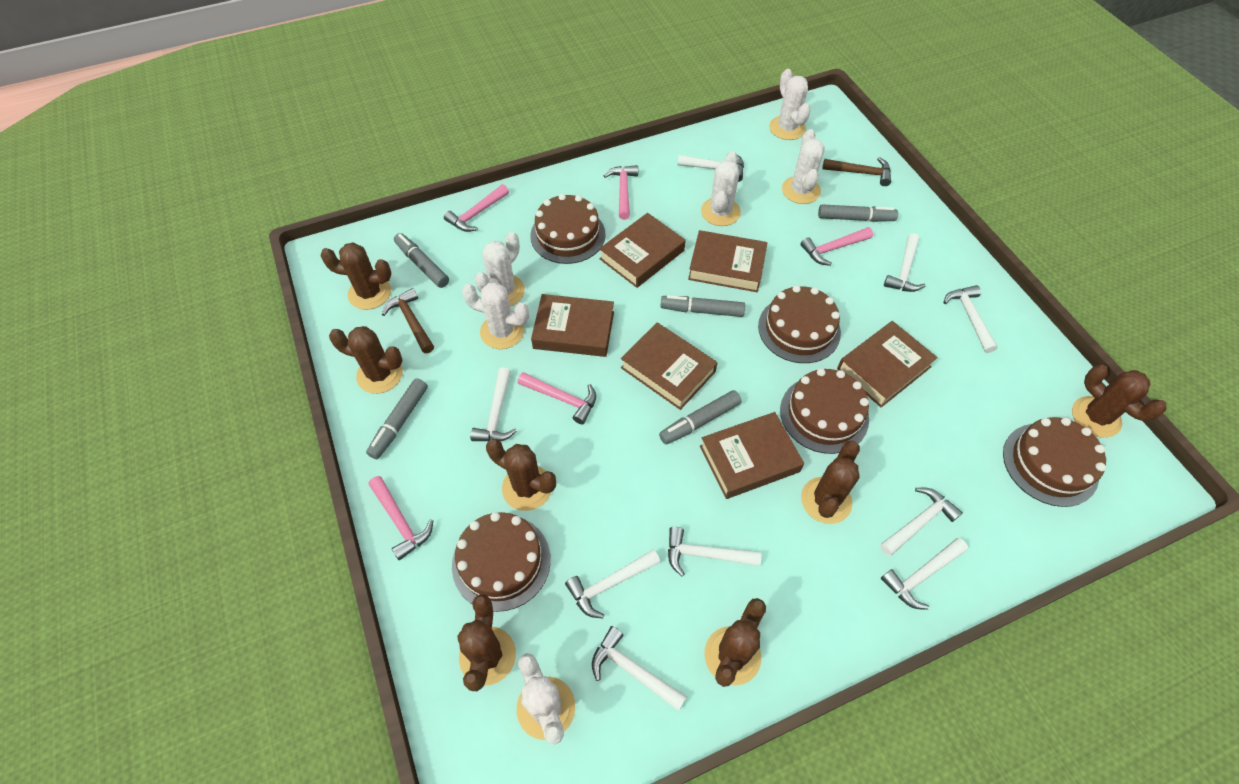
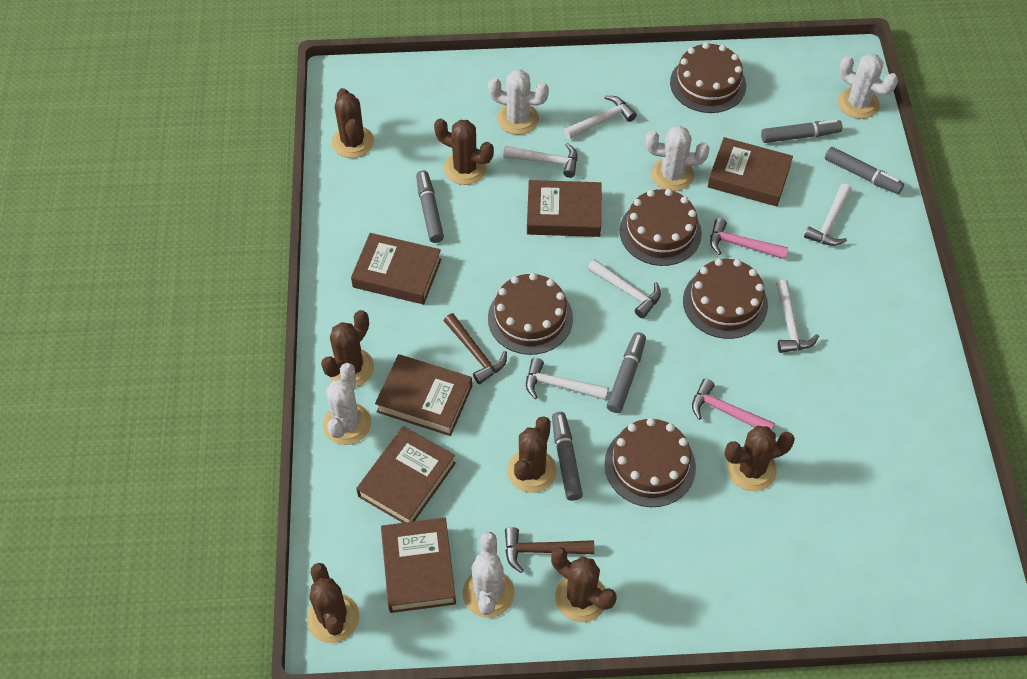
pink hammer: [369,476,433,560] [444,184,509,232] [518,372,596,424] [603,165,638,220] [800,227,873,266] = 5 -> [692,378,775,431] [710,218,788,259] = 2
white cactus: [462,282,529,349] [474,232,525,306] [517,653,575,744] [701,151,741,226] [769,69,811,140] [782,129,825,204] = 6 -> [323,363,371,445] [462,532,515,618] [488,69,549,135] [645,126,709,191] [838,54,898,119] = 5
white hammer: [470,368,517,441] [565,549,660,619] [592,626,687,711] [668,527,761,576] [677,155,744,182] [880,488,963,556] [881,538,968,610] [884,233,926,292] [944,285,998,353] = 9 -> [503,143,578,178] [526,358,609,400] [564,96,637,139] [588,259,661,318] [776,280,819,353] [804,184,852,246] = 6

